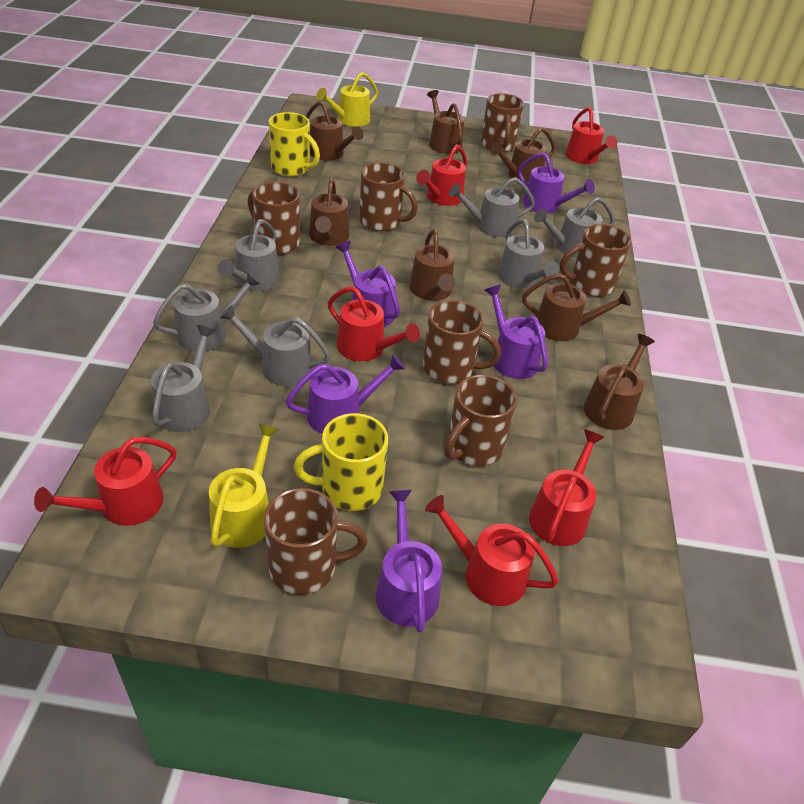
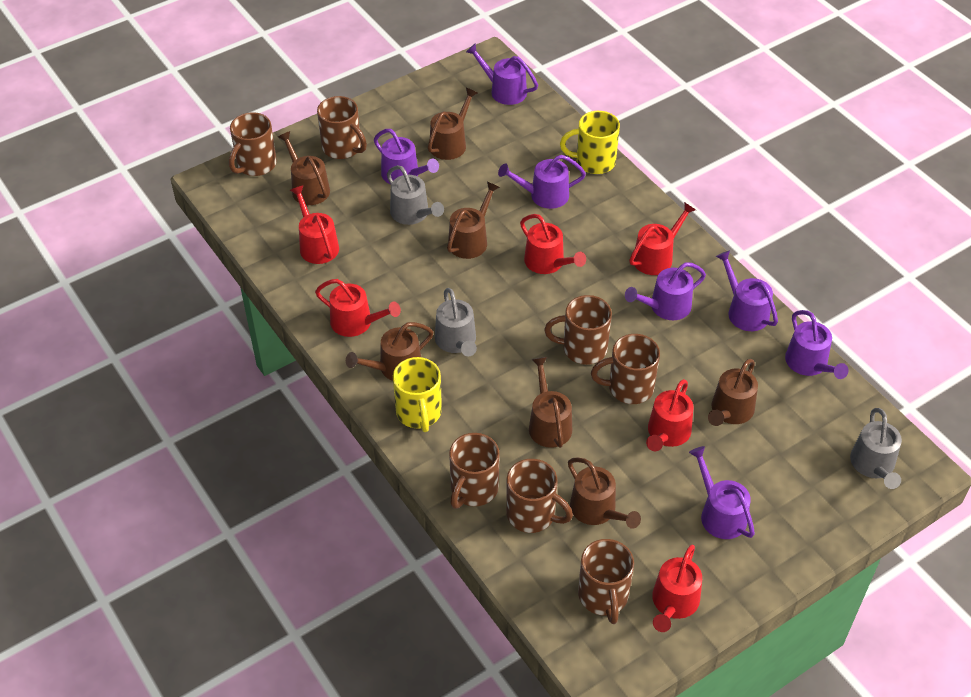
grey watering can: [151,325,216,432] [153,271,261,351] [218,219,280,291] [220,305,330,386] [449,177,535,237] [498,219,559,288] [534,197,615,258] = 7 -> [387,165,444,225] [435,288,477,356] [850,408,902,489] = 3
purple watering can: [286,354,405,434] [335,241,400,327] [376,490,442,633] [484,285,548,379] [518,152,595,213] = 5 -> [374,129,439,184] [466,43,538,105] [498,155,586,209] [625,262,706,320] [689,446,755,539] [716,250,778,331] [785,310,848,379] = 7
yellow watering can: [209,423,280,548] [316,72,378,126] = 2 -> none = 0

